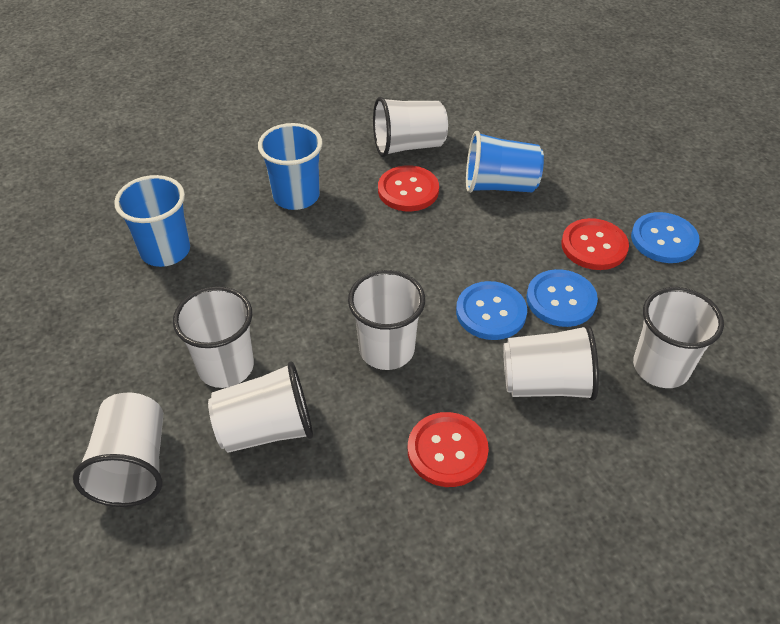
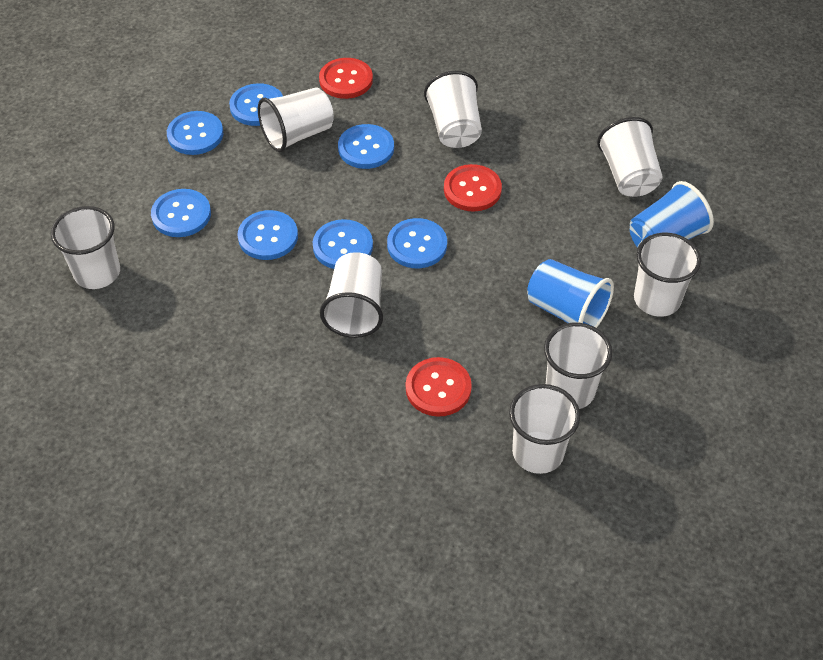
blue button: [456,281,527,340] [526,269,598,327] [631,212,700,263] = 3 -> [151,189,211,237] [167,111,223,155] [229,83,283,126] [238,210,298,260] [312,219,373,269] [338,124,394,169] [387,218,447,268] = 7
blue cup: [114,175,190,267] [258,123,323,210] [466,131,544,193] = 3 -> [527,259,614,328] [630,181,714,248] = 2
white cup: [73,392,163,507] [173,286,254,388] [208,361,313,453] [348,270,425,370] [373,97,448,157] [503,324,599,401] [633,287,724,388] = 7 -> [51,206,120,289] [258,87,334,152] [320,252,383,338] [424,71,482,148] [509,384,580,474] [544,323,612,409] [597,117,662,197] [634,233,701,317] = 8

